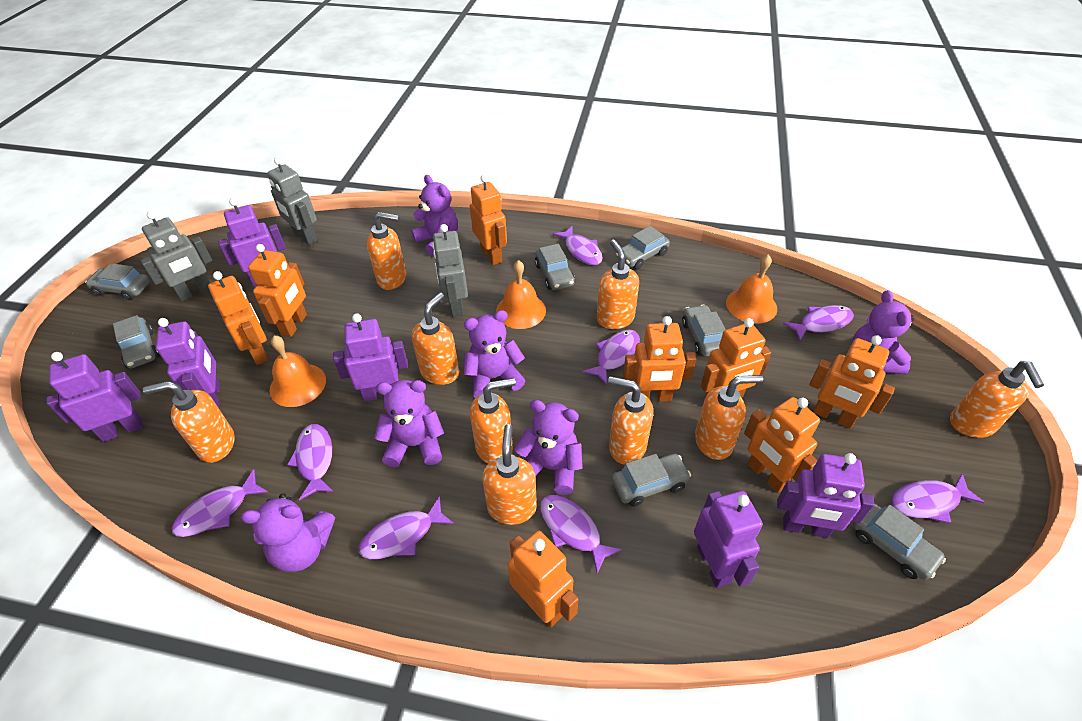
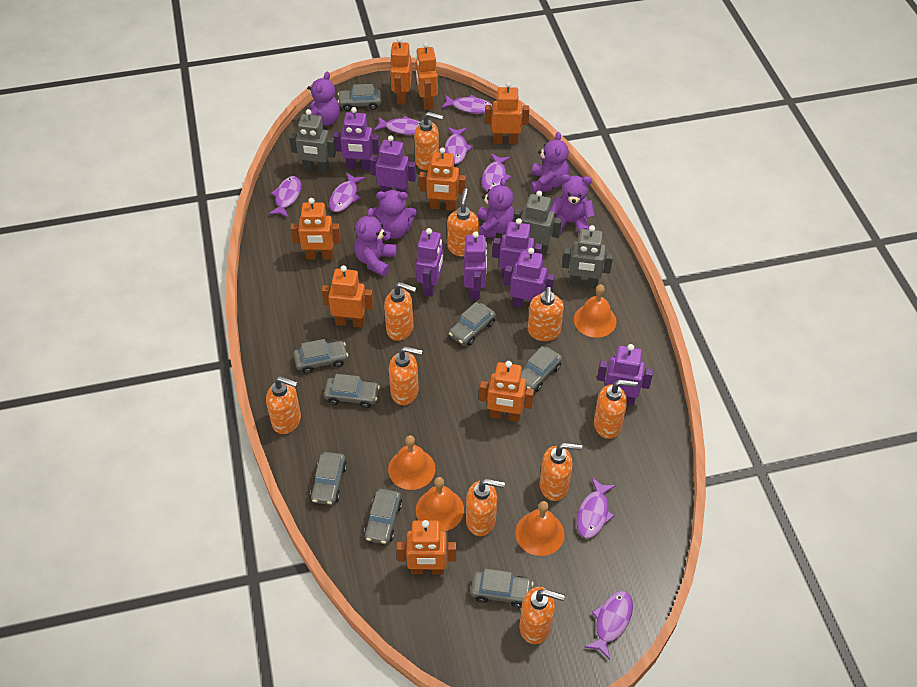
grey car: [85,263,150,300] [113,315,159,369] [535,244,575,290] [611,454,691,507] [616,226,670,269] [682,305,726,356] [853,504,946,580] = 7 -> [294,339,348,374] [310,452,347,505] [324,374,380,408] [338,84,382,111] [364,489,403,544] [449,302,496,346] [471,569,533,608] [521,346,562,392] = 8
orange bell: [269,336,326,407] [496,260,546,329] [726,255,777,324] = 3 -> [388,435,435,490] [416,477,464,531] [515,501,564,556] [574,284,617,338] = 4
orange soap dispenser: [143,381,235,463] [367,212,406,290] [412,292,459,385] [470,378,516,464] [482,424,537,525] [597,240,639,329] [608,376,653,465] [695,375,763,460] [950,361,1044,438] = 9 -> [266,376,301,434] [384,282,416,341] [389,346,423,405] [414,112,443,170] [447,188,479,257] [466,479,505,536] [519,587,565,644] [528,287,564,341] [540,443,582,501] [594,380,638,439] = 10
purple robot: [47,352,143,442] [156,318,220,408] [218,198,286,286] [333,313,408,402] [694,491,763,588] [777,453,874,538] = 6 -> [333,107,380,170] [370,135,416,194] [416,228,444,297] [464,232,487,300] [492,218,542,278] [504,248,555,308] [597,344,653,406] = 7

